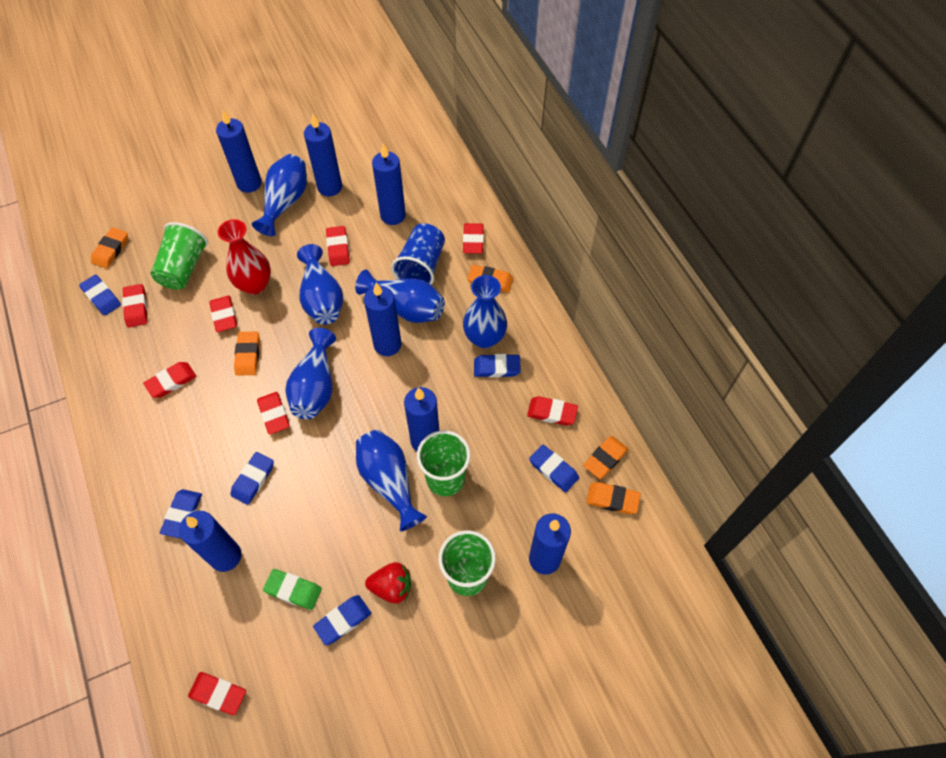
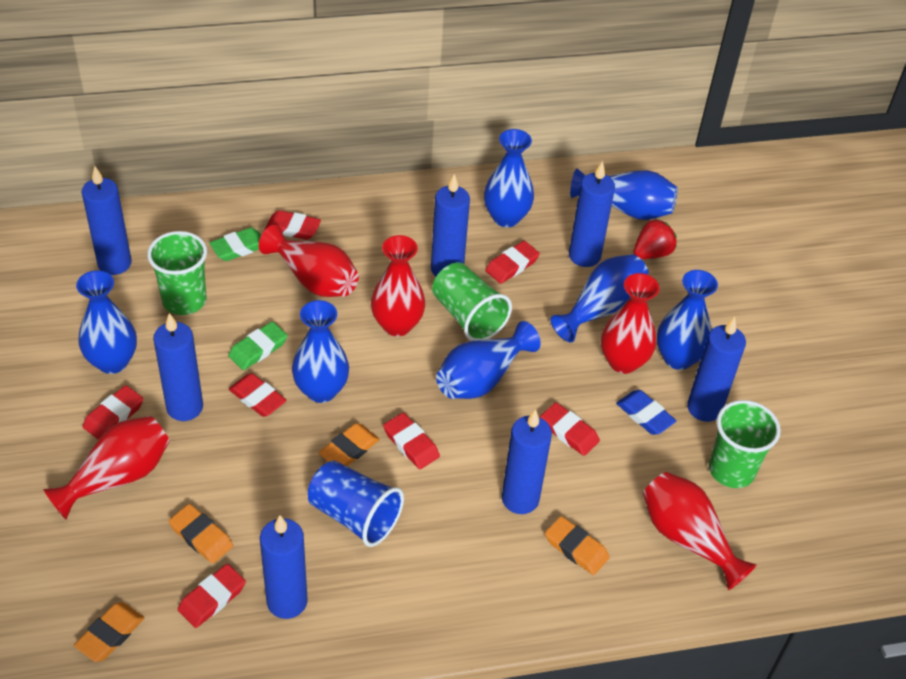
blue eraser: [79,275,121,316] [160,489,202,538] [230,452,274,505] [313,595,371,645] [474,354,521,378] [529,444,579,492] = 6 -> [616,390,676,435] = 1
blue vase: [252,154,307,236] [285,328,336,419] [297,244,343,325] [355,269,445,323] [356,430,427,531] [463,275,507,348] = 6 -> [76,270,137,374] [292,300,349,403] [436,321,541,399] [484,129,534,227] [550,254,649,342] [570,168,678,220] [657,270,718,370] = 7
green eraser: [263,569,322,610] = 1 -> [209,228,261,261] [228,322,288,370] = 2
orange eraser: [91,227,128,269] [234,331,260,376] [467,265,513,293] [583,436,628,479] [586,482,641,514] = 5 -> [74,602,144,662] [169,504,233,564] [319,423,380,466] [545,516,610,575] = 4
red eraser: [122,284,148,328] [143,362,196,398] [188,672,246,716] [209,296,237,332] [257,392,290,435] [326,226,350,266] [463,223,484,254] [527,396,578,426] = 8 -> [83,385,143,440] [178,564,246,628] [229,373,287,417] [265,210,321,240] [383,413,440,469] [485,241,540,284] [540,402,600,456] = 7
red vase: [218,219,271,295] = 1 -> [43,416,170,519] [259,225,359,297] [371,235,425,336] [601,273,659,374] [643,472,757,590] = 5

